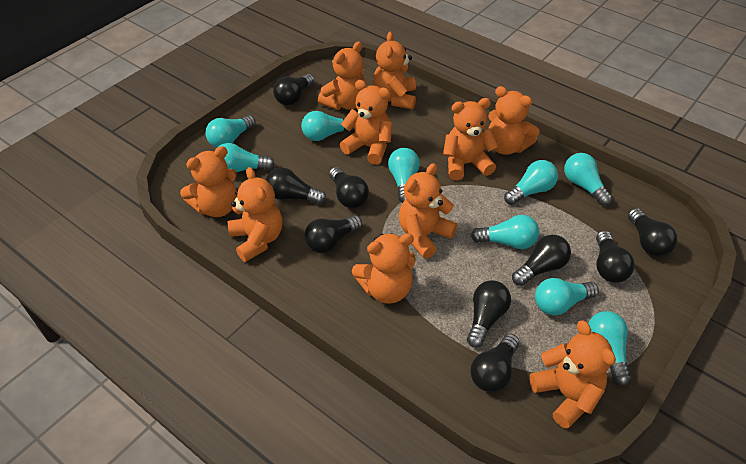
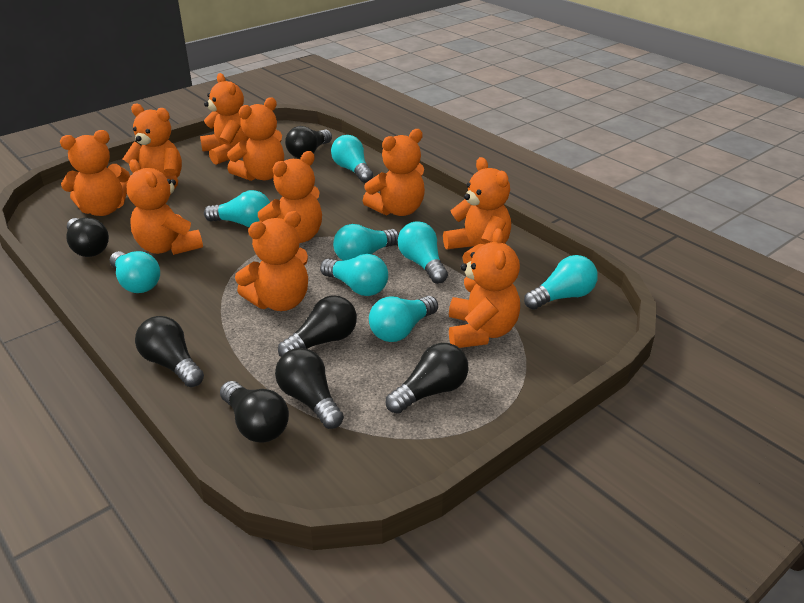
black light bulb: [266,167,326,204] [273,74,315,105] [304,215,362,253] [329,167,369,208] [467,280,511,348] [470,334,520,392] [512,235,571,286] [596,231,635,283] [628,208,677,257] = 9 -> [66,218,109,257] [135,316,204,387] [220,381,289,443] [275,348,344,429] [278,296,357,357] [285,126,332,158] [386,343,468,414] = 7
turquoise light bulb: [206,115,256,148] [214,143,275,173] [301,111,354,141] [388,148,420,203] [471,215,539,249] [504,160,558,205] [535,278,599,315] [564,153,612,205] [588,311,632,386] = 9 -> [110,251,160,293] [204,190,270,227] [320,254,388,296] [331,135,373,183] [333,224,399,261] [369,296,438,342] [398,221,448,284] [524,255,598,310] = 8

